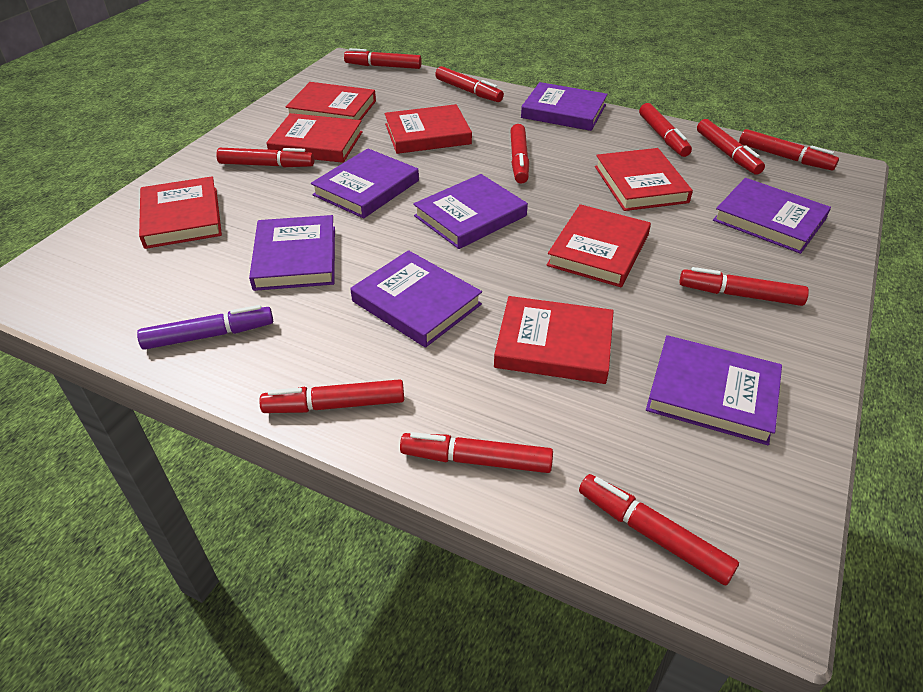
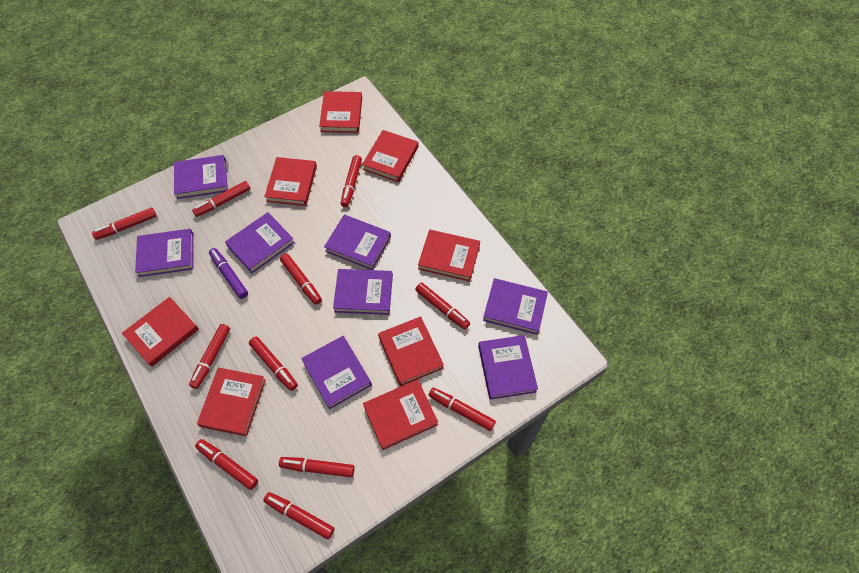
purple book: [249,215,335,291] [311,148,419,219] [350,250,482,348] [413,174,528,249] [521,82,608,131] [646,335,782,445] [713,178,831,254] = 7 -> [135,229,194,277] [174,155,228,199] [225,212,295,273] [301,336,372,409] [324,215,391,270] [333,269,393,315] [478,335,538,400] [483,278,548,335] = 8
red book: [139,176,222,249] [266,113,363,163] [285,82,376,120] [384,104,472,154] [494,296,614,384] [546,204,651,287] [595,148,693,211] = 7 -> [122,297,199,367] [197,368,266,436] [264,157,317,206] [319,91,362,133] [362,130,418,182] [363,379,438,450] [378,316,444,386] [418,230,480,282] = 8

